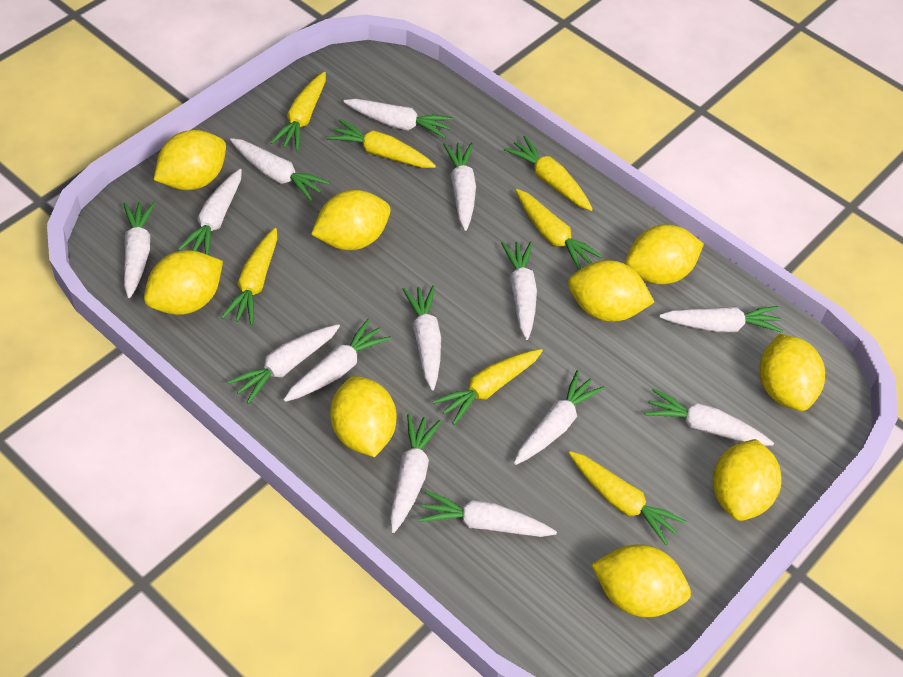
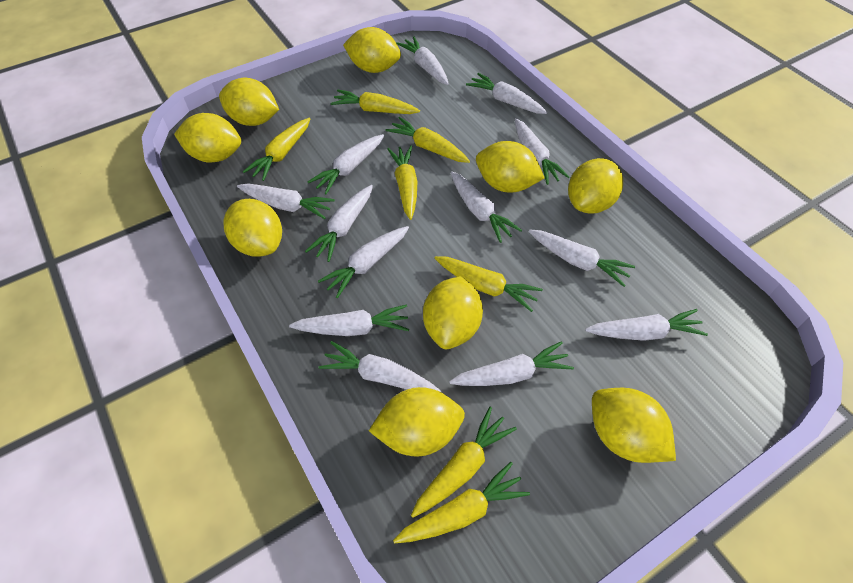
white carrot: [123,202,155,298] [178,169,242,255] [228,324,340,404] [230,138,329,201] [283,319,391,402] [343,99,453,138] [390,414,441,533] [403,286,441,390] [418,490,557,537] [443,143,476,231] [501,241,537,340] [514,370,605,465] [644,388,774,446] [659,306,783,332] = 14 -> [237,183,335,219] [289,305,409,336] [305,185,373,262] [308,134,384,194] [318,226,409,298] [319,341,441,392] [396,36,449,85] [449,341,574,386] [451,171,522,243] [466,73,547,114] [515,118,570,185] [529,230,635,287] [585,309,708,341] = 13

